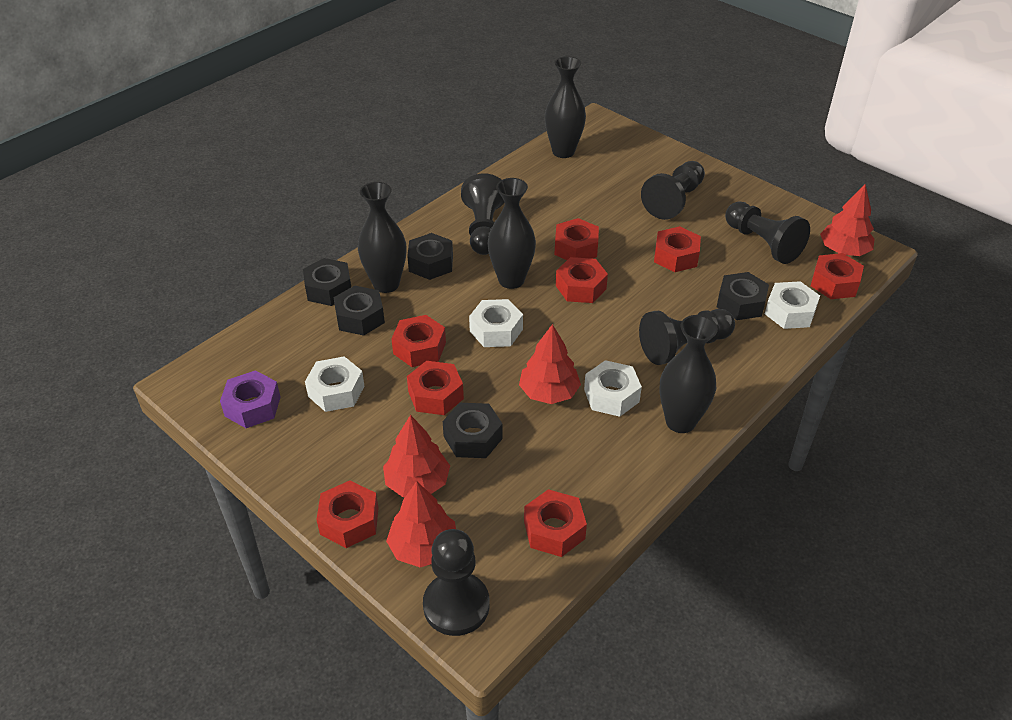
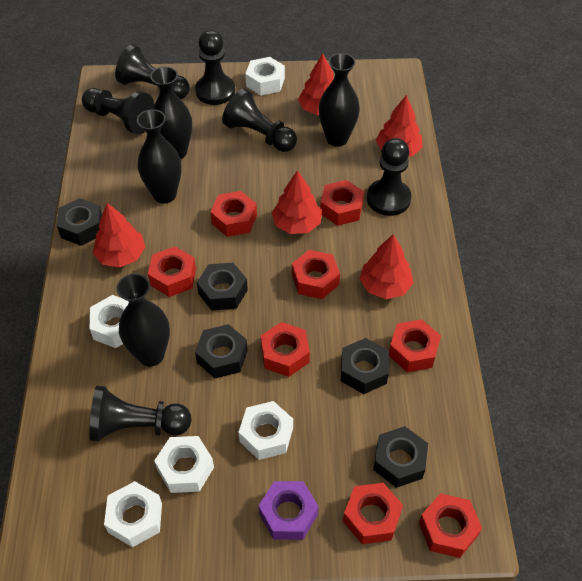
black pawn: [423,529,490,636] [461,173,504,255] [639,309,735,365] [641,161,705,220] [725,201,810,264] = 5 -> [82,88,155,134] [89,386,192,441] [115,44,190,99] [195,30,235,105] [222,88,297,152] [367,138,412,216] = 6
red tree: [383,415,450,497] [386,481,456,567] [519,324,581,404] [820,184,874,256] = 4 -> [93,203,145,267] [272,170,322,234] [298,53,334,115] [360,234,413,299] [376,95,423,157] = 5
white nut: [305,356,364,412] [469,299,523,347] [584,360,642,417] [765,281,820,329] = 4 -> [90,295,129,348] [104,481,162,547] [154,436,214,493] [238,401,293,460] [245,57,285,96] = 5

